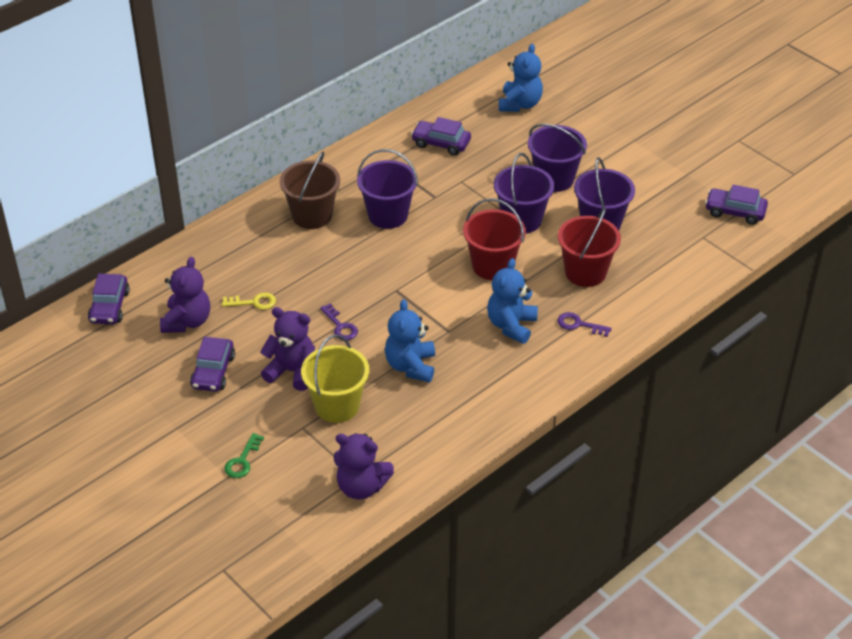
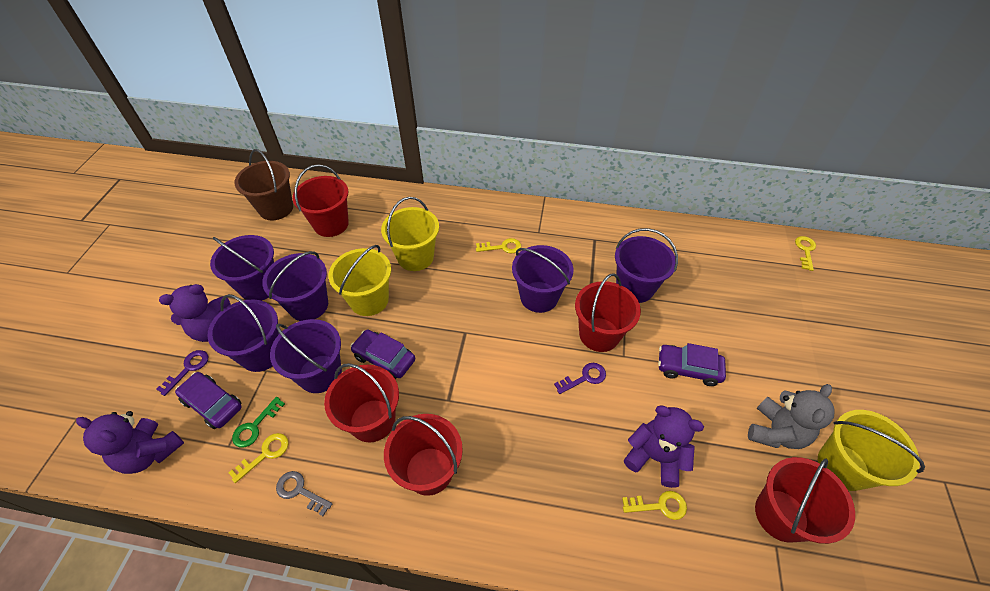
blue teddy bear: [385,299,435,382] [487,258,538,344] [499,44,543,112] = 3 -> none = 0
grey key: none = 0 -> [276,471,332,516] = 1
grey teddy bear: none = 0 -> [748,384,834,449] = 1
purple bucket: [357,149,418,229] [494,153,554,233] [528,124,587,192] [574,157,635,230] = 4 -> [207,294,279,372] [210,235,274,301] [262,251,328,321] [270,319,342,393] [512,245,574,313] [615,228,678,303] = 6
purple car: [88,274,130,324] [190,337,235,392] [411,117,471,156] [705,185,768,225] = 4 -> [175,372,242,429] [350,330,415,379] [658,343,726,386] = 3
red bucket: [463,198,526,280] [558,208,621,287] = 2 -> [292,164,349,237] [324,363,399,442] [384,414,463,496] [575,273,641,352] [755,457,855,544] = 5
yellow bucket: [301,335,369,423] = 1 -> [328,245,391,316] [381,197,439,271] [818,410,925,491] = 3
yellow key: [222,292,276,310] = 1 -> [228,433,288,483] [476,238,521,254] [622,491,687,520] [795,236,816,271] = 4

